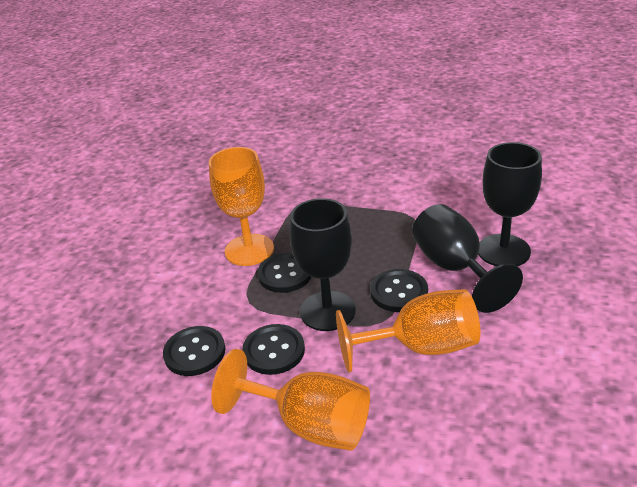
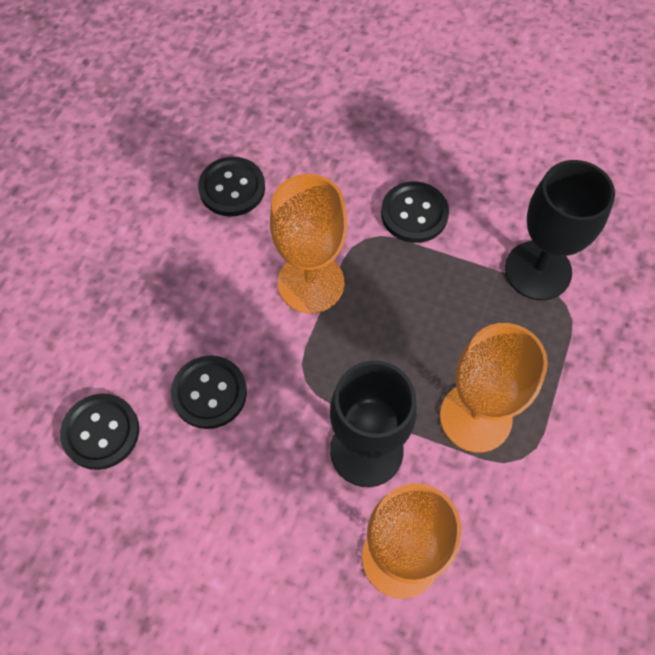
black goblet: [290,198,356,331] [412,204,523,313] [478,142,542,266] = 3 -> [330,361,417,487] [505,160,615,300] = 2

